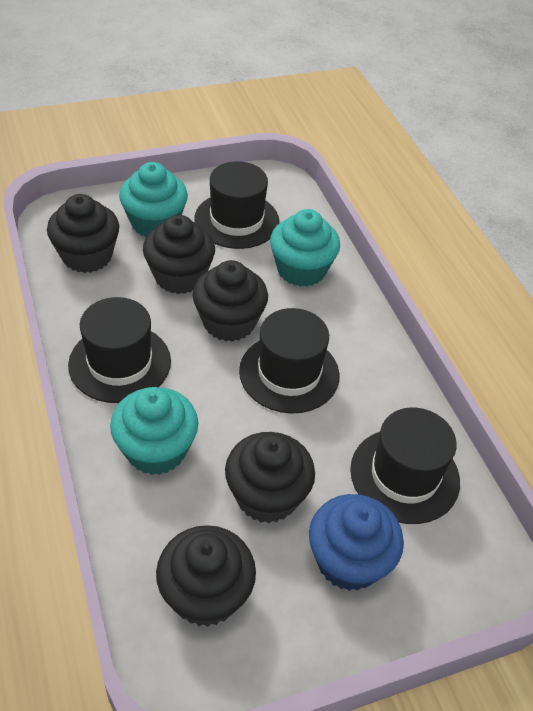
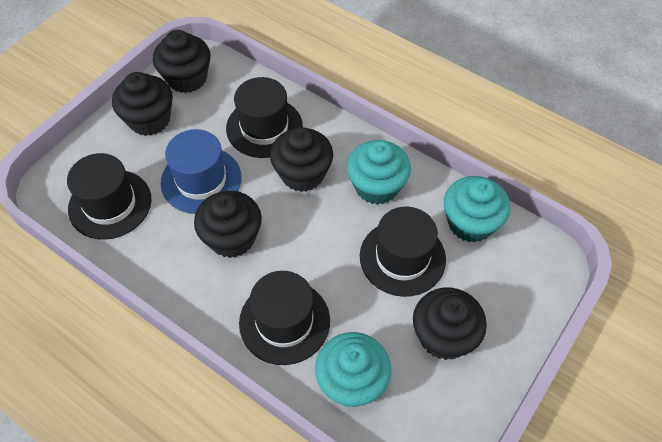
blue cupcake: [309,494,404,591] = 1 -> none = 0
blue hat: none = 0 -> [161,129,242,214] = 1

